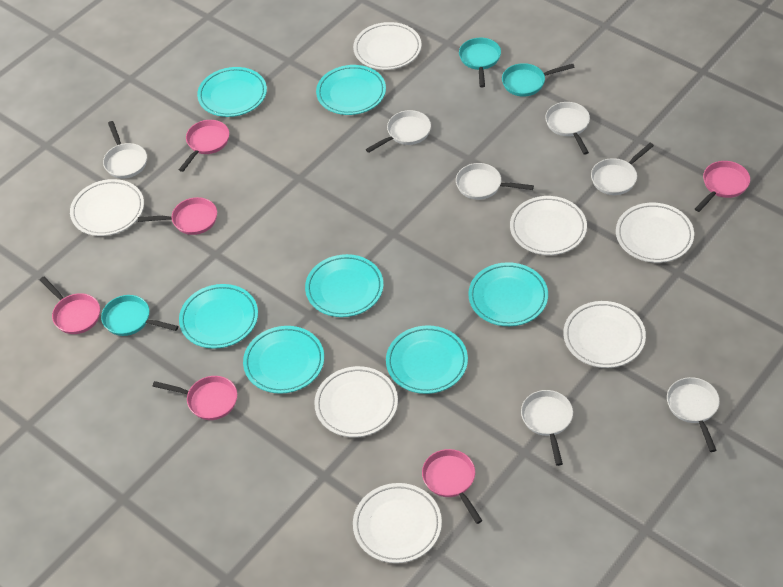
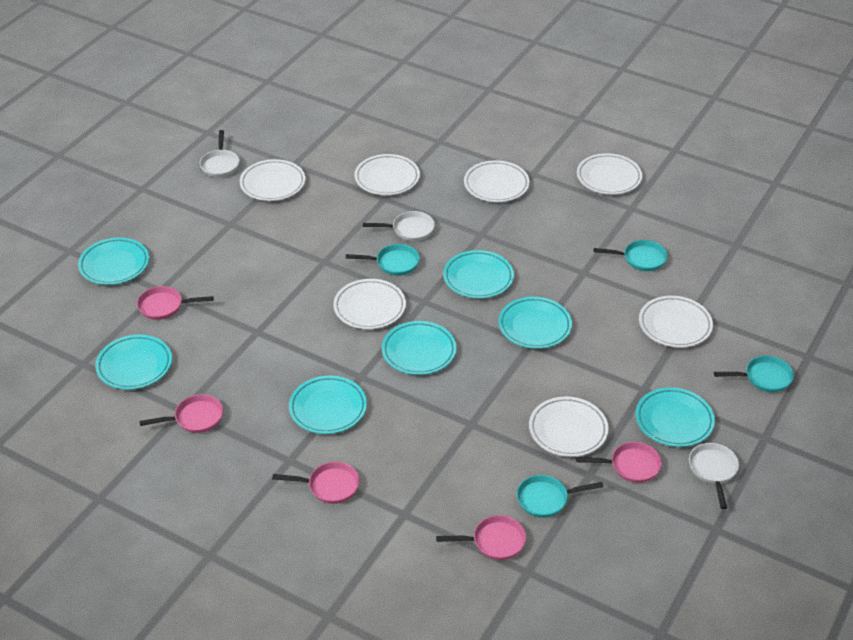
pink pan: [40,277,100,334] [138,197,217,235] [152,376,237,420] [179,120,229,172] [422,449,483,524] [695,161,750,212] = 6 -> [137,286,214,320] [140,394,223,433] [272,462,359,504] [436,515,526,560] [576,442,662,483] = 5
turquoise pan: [101,295,178,336] [459,38,501,88] [502,63,575,97] = 3 -> [346,244,420,276] [517,475,604,518] [594,240,667,271] [714,356,794,392] = 4
white pan: [103,121,147,178] [366,110,431,153] [456,163,534,200] [521,390,573,466] [545,102,590,155] [591,143,654,195] [667,377,720,452] = 7 -> [200,130,239,177] [363,211,435,241] [689,443,739,509] = 3

